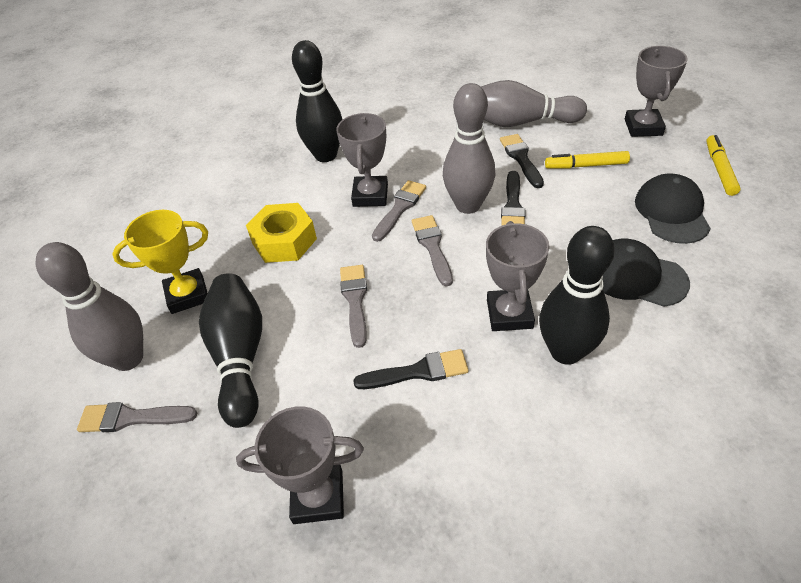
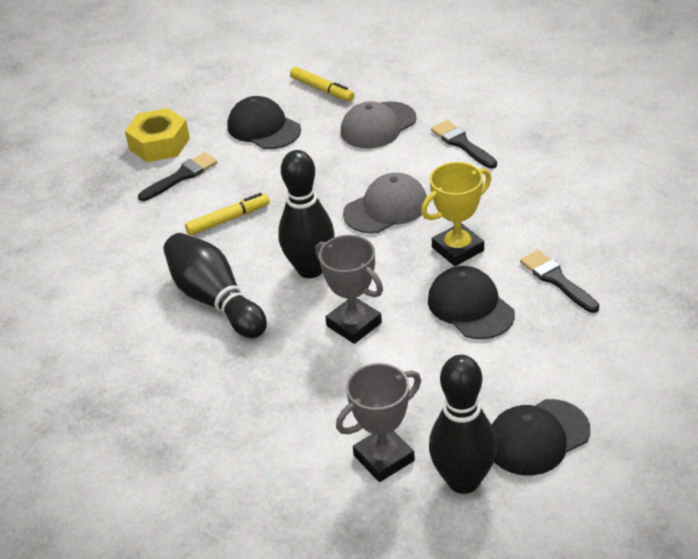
black cap: [602,239,690,307] [635,174,711,244] = 2 -> [227,96,301,149] [428,266,515,339] [492,399,590,476] = 3
grey bowling pin: [36,242,143,371] [443,83,495,214] [481,80,587,127] = 3 -> none = 0
grey brush: [77,402,197,432] [340,265,367,348] [372,180,426,242] [412,215,453,286] = 4 -> none = 0
grey cap: none = 0 -> [341,101,417,149] [343,173,427,234] = 2
grey trophy: [236,406,364,524] [337,113,388,207] [486,221,550,331] [625,46,688,137] = 4 -> [315,235,383,344] [336,363,421,482] = 2

